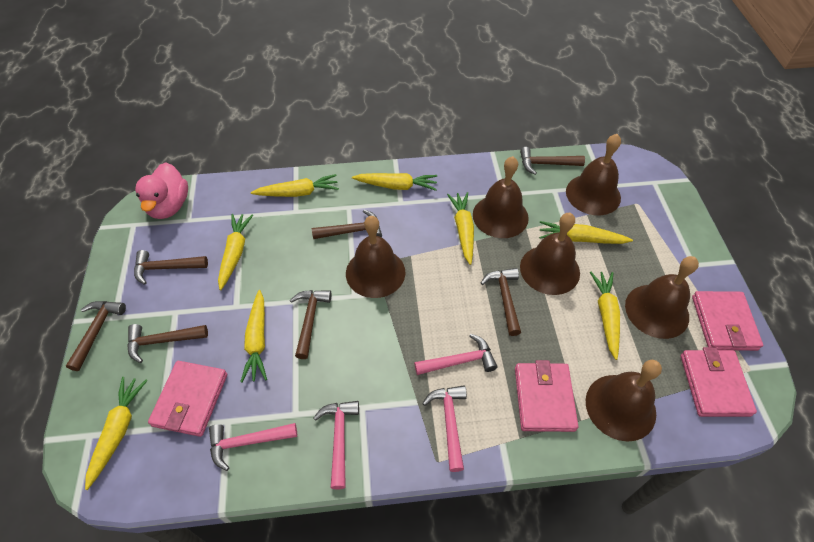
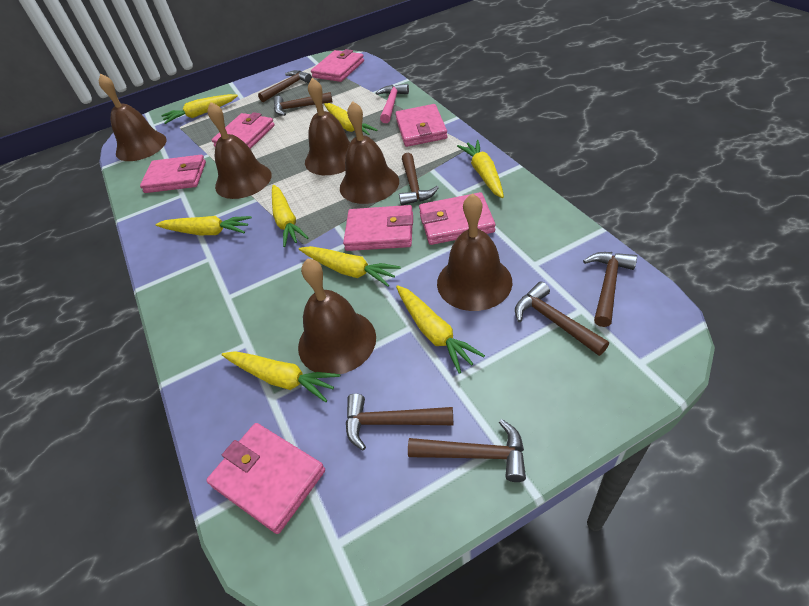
pink duck: [135,162,188,219] = 1 -> none = 0
pink hammer: [209,423,297,471] [313,401,359,490] [414,334,497,375] [422,385,467,472] = 4 -> [376,84,409,123] = 1
pink wallet: [148,361,227,437] [515,360,578,432] [681,347,757,417] [692,291,763,351] = 4 -> [140,155,206,193] [206,423,325,534] [212,112,275,149] [311,49,364,82] [343,205,413,251] [395,104,448,147] [419,192,495,245] = 7

